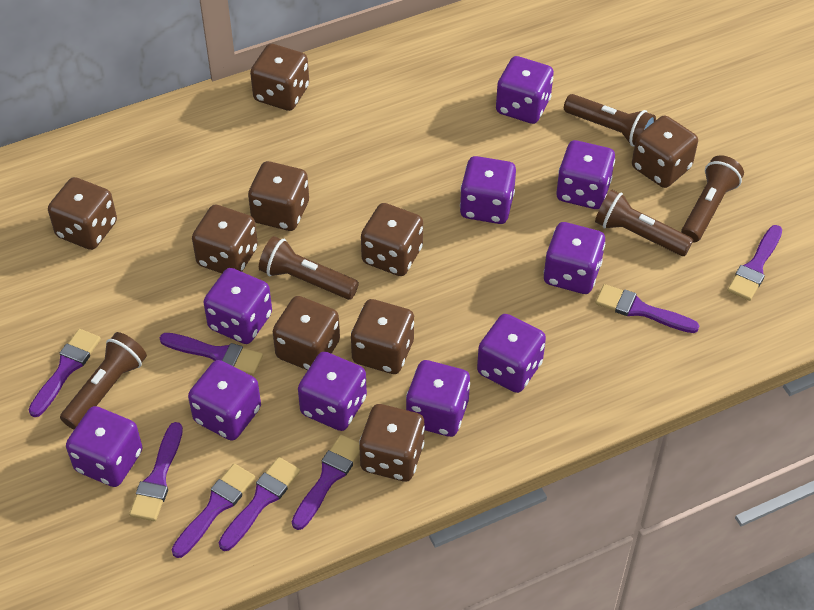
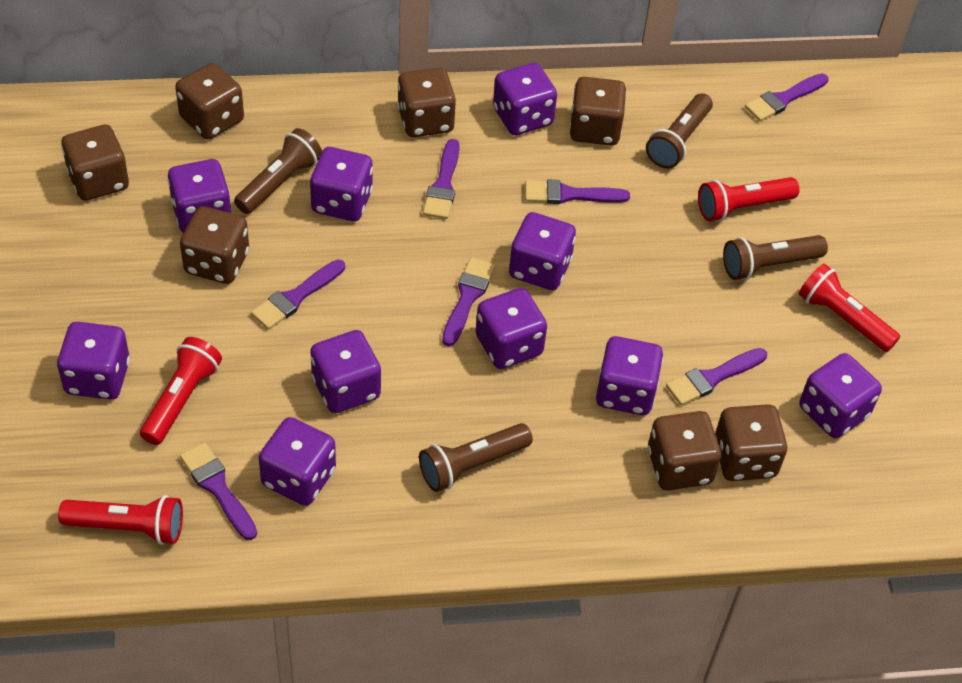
brown dice: [48,177,117,250] [192,205,258,273] [248,161,309,231] [250,44,309,111] [273,296,340,370] [351,299,414,374] [359,404,425,482] [361,203,423,276] [632,115,698,188] = 9 -> [61,125,129,201] [175,63,244,139] [180,206,249,284] [397,68,456,137] [569,77,626,145] [648,411,721,490] [715,404,787,481] = 7
brown flashlight: [60,332,147,429] [259,236,359,300] [564,94,656,146] [595,190,693,256] [681,155,744,243] = 5 -> [234,128,322,214] [419,423,533,492] [646,93,713,168] [723,235,828,280] = 4
purple brush: [29,329,101,417] [129,422,183,521] [160,333,263,375] [172,464,255,558] [218,457,300,551] [292,434,360,530] [595,284,699,333] [728,225,782,301] = 8 -> [180,442,257,540] [251,260,345,330] [423,139,460,219] [442,257,495,346] [525,179,630,204] [666,348,767,405] [745,73,828,121] = 7
red flashlight: none = 0 -> [58,495,183,545] [140,337,222,445] [698,177,800,221] [799,264,900,352] = 4

